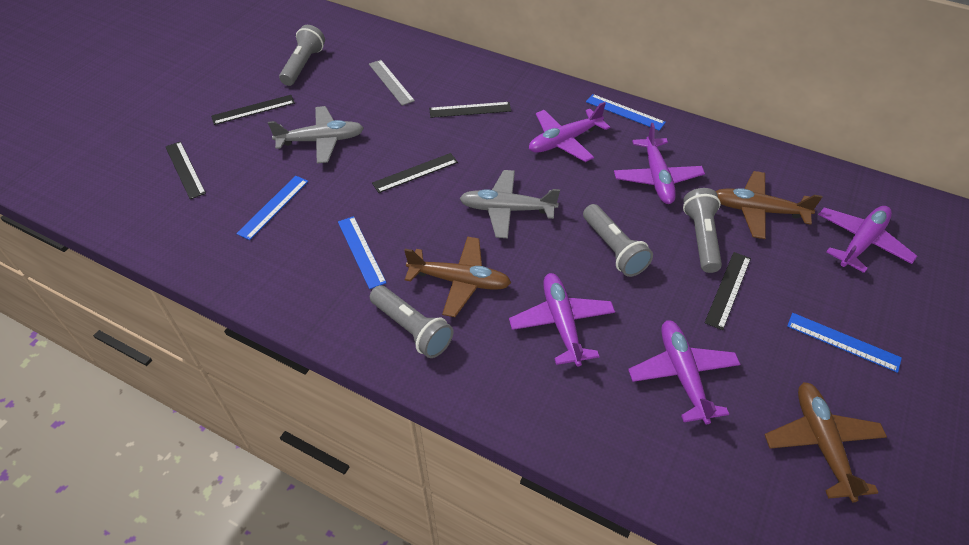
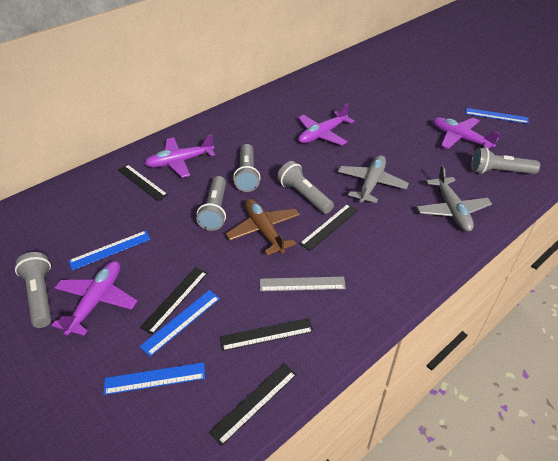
brown plane: [404,236,511,317] [716,171,822,239] [764,382,887,502] = 3 -> [226,199,300,255] = 1
grey flashlight: [279,25,325,86] [370,285,453,358] [583,204,653,277] [683,188,722,273] = 4 -> [15,252,52,328] [197,176,226,231] [233,144,261,192] [277,161,334,214] [471,147,540,174] = 5
purple plane: [509,273,615,366] [529,102,610,162] [614,123,705,204] [628,320,741,424] [818,206,917,273] = 5 -> [52,261,137,336] [144,134,215,178] [298,103,354,145] [433,117,500,149] = 4

